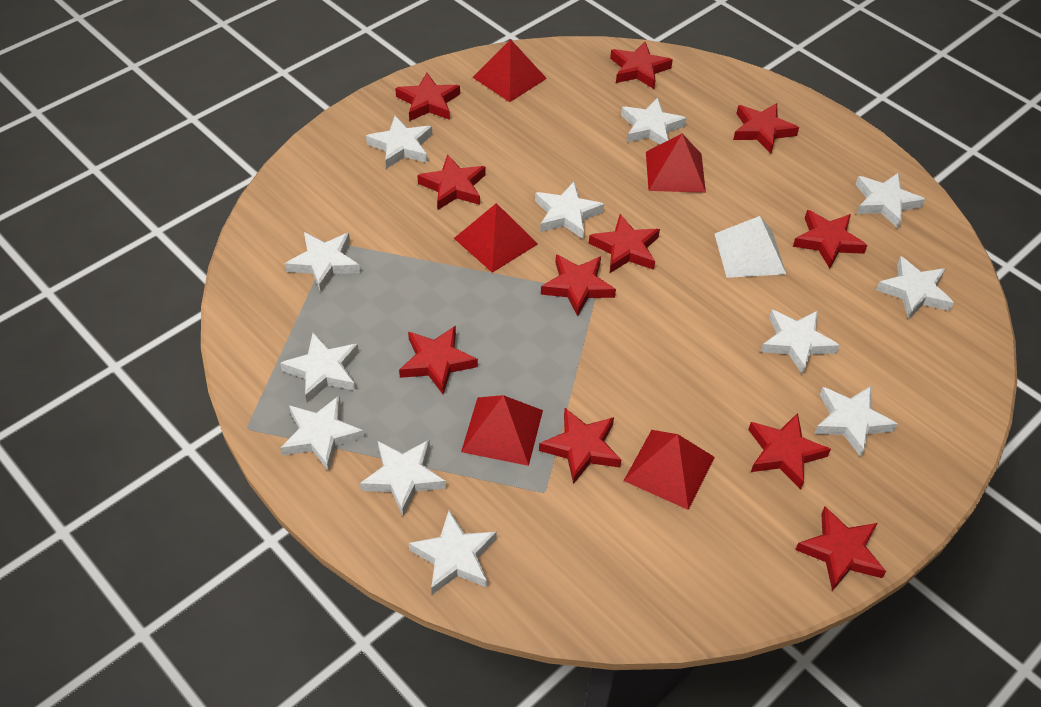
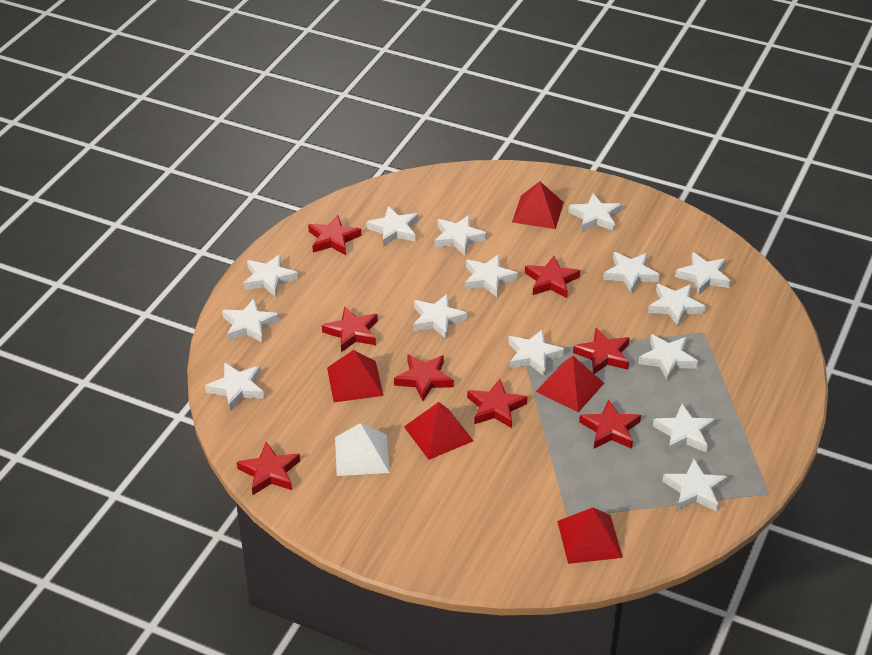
red star: [395,73,460,121] [399,326,478,394] [417,154,486,210] [539,408,621,484] [541,255,616,316] [589,214,660,273] [610,42,673,89] [733,103,799,154] [748,413,831,489] [793,210,867,269] [795,507,886,591] = 11 -> [237,442,300,495] [308,215,361,255] [322,306,378,352] [394,354,454,401] [467,379,527,428] [525,256,580,298] [573,328,630,374] [579,399,641,449] = 8
white star: [280,333,359,403] [280,396,364,471] [285,232,360,292] [360,440,446,516] [366,116,432,169] [409,510,497,595] [535,182,604,239] [621,98,687,145] [761,309,840,375] [814,386,897,457] [855,173,925,228] [876,256,954,319] = 12 -> [205,362,265,411] [222,298,279,343] [243,254,298,297] [366,206,418,247] [413,294,468,339] [434,215,487,256] [464,254,518,297] [508,329,565,377] [568,193,621,232] [603,252,660,294] [638,334,699,381] [648,284,706,327] [653,404,715,453] [663,459,727,512] [675,252,731,295] = 15

